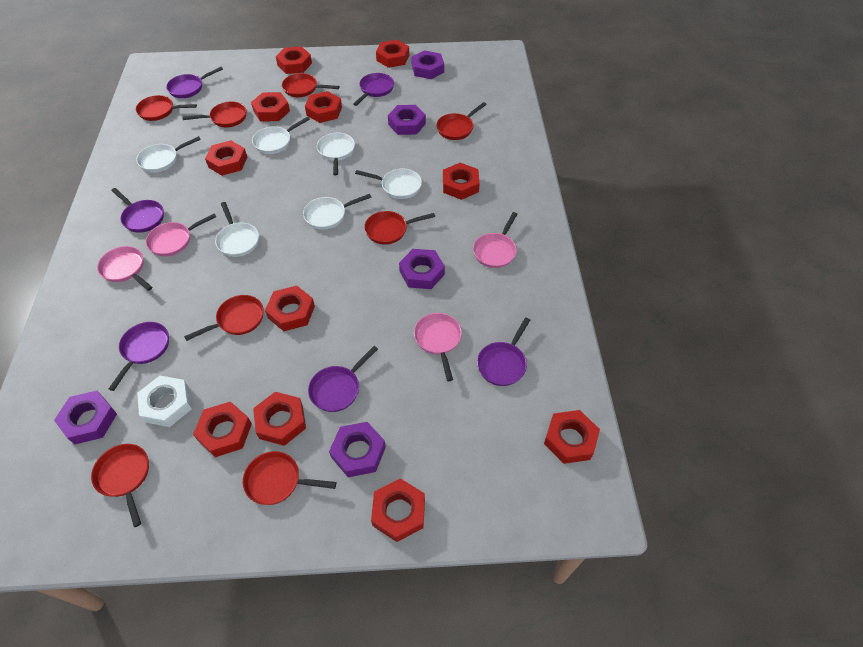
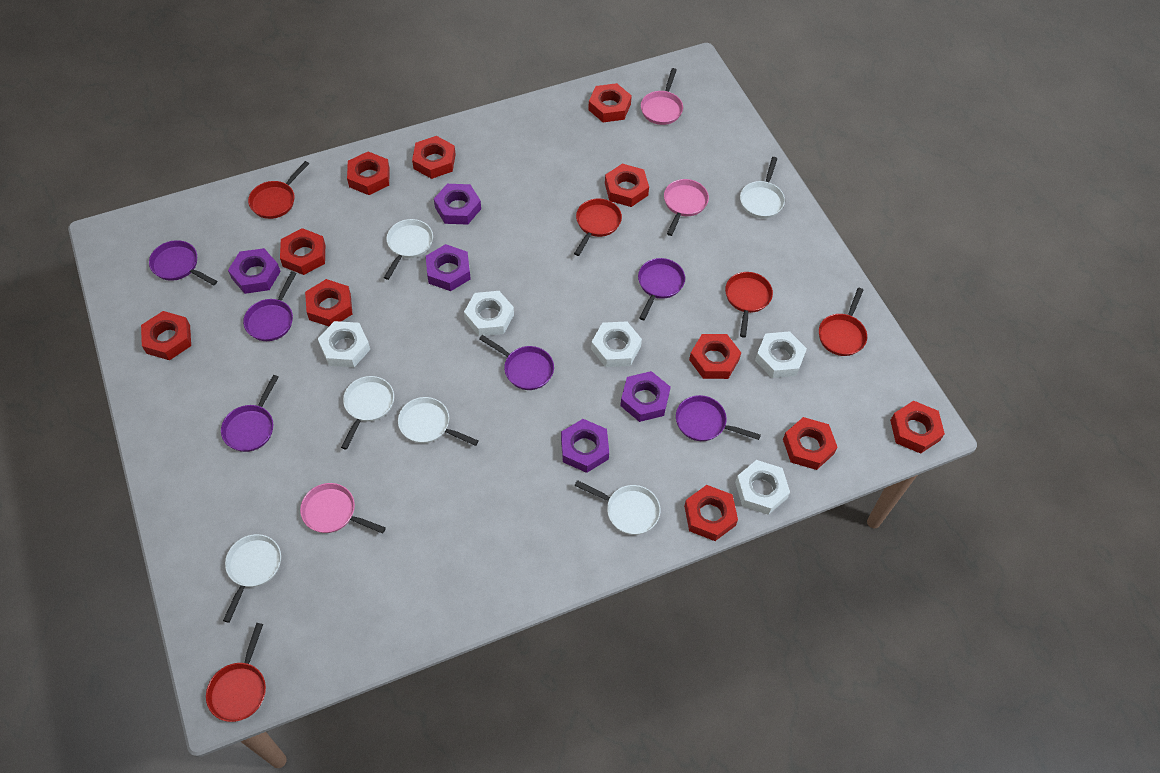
pink pan: [97,246,152,291] [146,213,216,257] [414,313,462,381] [473,212,517,268] = 4 -> [300,483,386,533] [641,68,683,125] [664,179,709,236] = 3
red pan: [91,444,149,527] [136,95,197,121] [182,101,247,127] [184,295,264,341] [243,451,336,505] [282,73,340,97] [364,211,435,245] [436,102,487,140] = 8 -> [206,623,266,722] [248,161,309,219] [574,199,622,256] [725,272,773,338] [819,288,867,356] = 5
white nut: [137,376,192,427] = 1 -> [318,321,370,367] [464,291,514,336] [591,321,642,367] [735,460,790,515] [755,331,807,378] = 5

